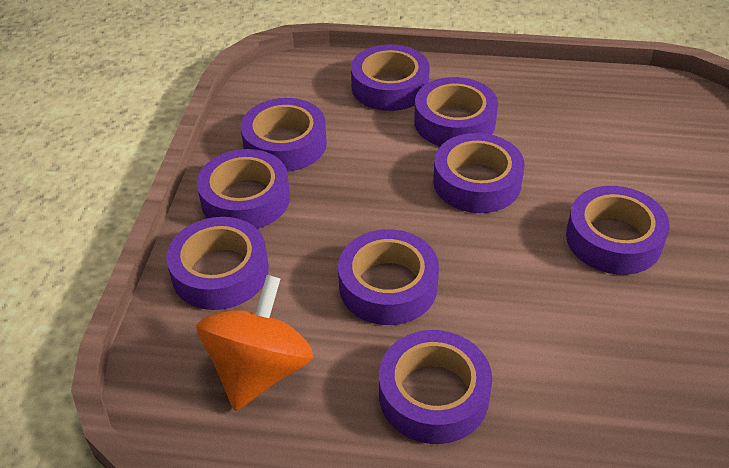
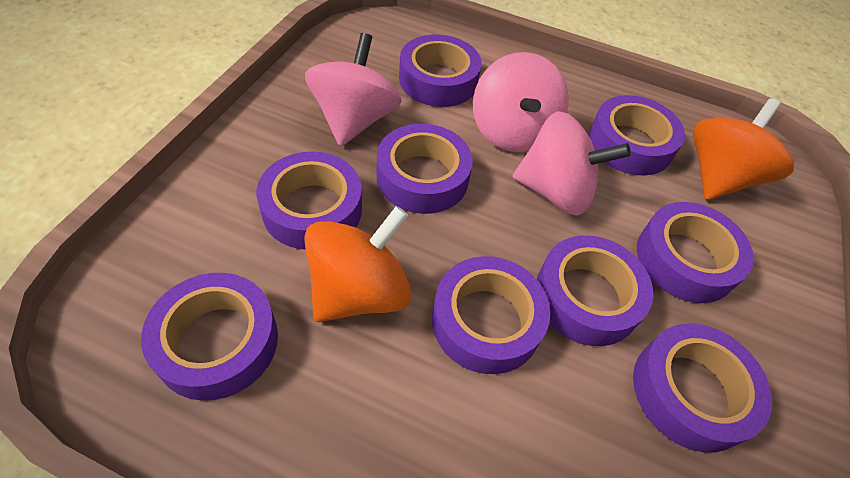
orange spinning top: [196,275,313,411] = 1 -> [305,206,411,322] [693,98,794,200] = 2
pink spinning top: none = 0 -> [305,33,402,147] [473,52,569,152] [512,111,631,216] = 3

